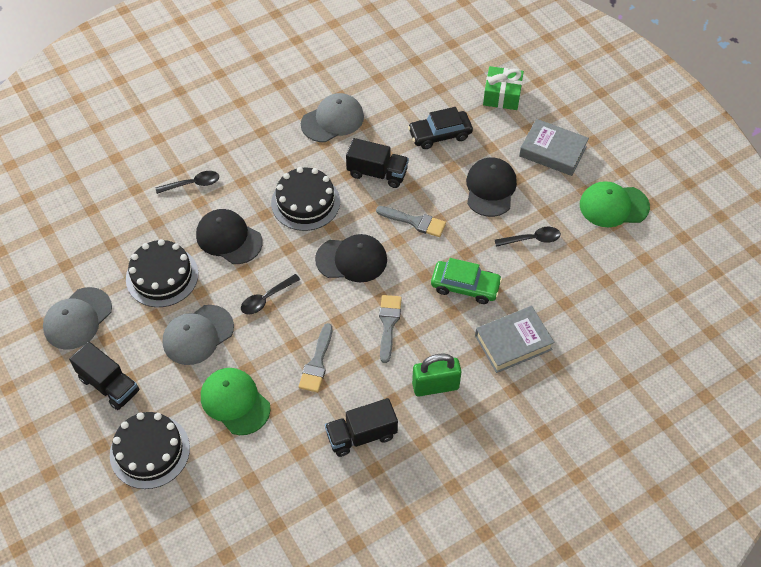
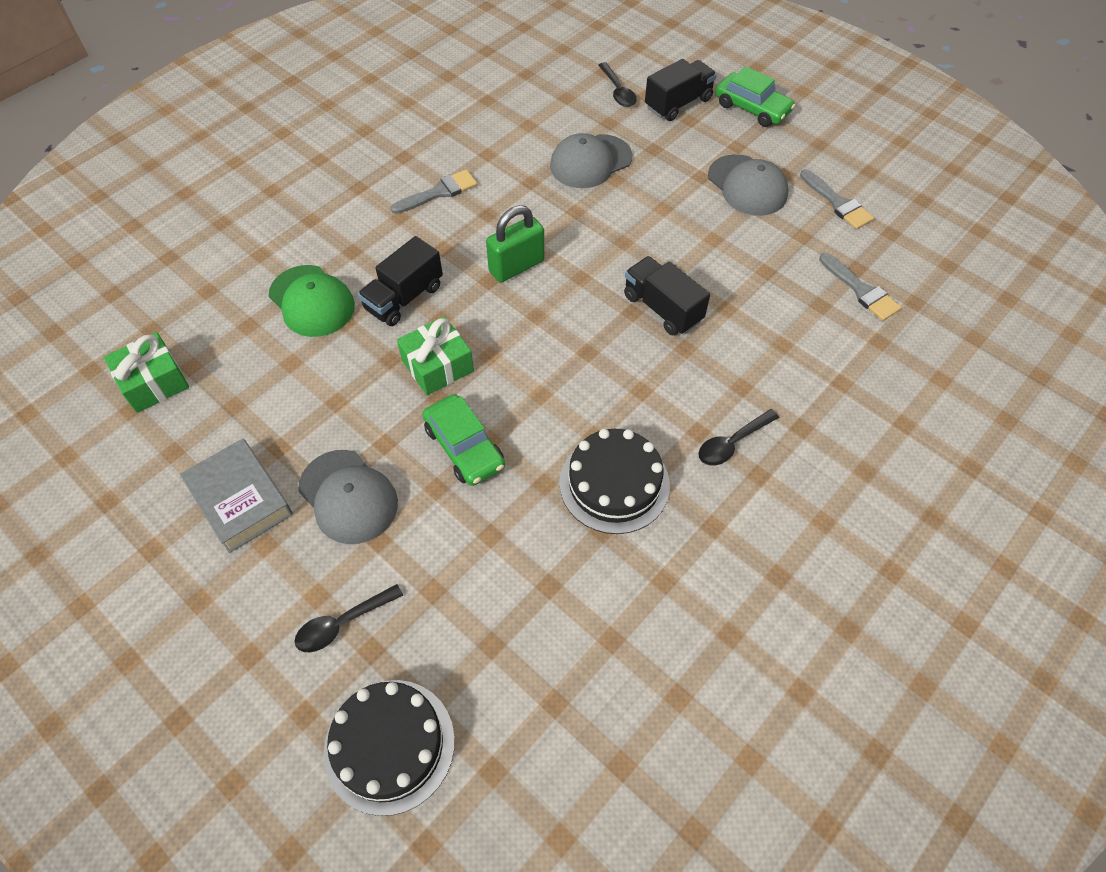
black cake: [110,412,190,489] [126,239,199,307] [271,167,340,231] = 3 -> [324,680,455,816] [559,429,670,534] = 2
black cap: [196,209,263,264] [315,234,387,282] [466,158,517,217] = 3 -> none = 0
black car: [408,107,473,149] = 1 -> none = 0
green cap: [201,368,271,435] [580,181,650,227] = 2 -> [269,265,355,337] = 1
green car: [431,258,502,304] = 1 -> [422,394,505,486] [716,66,796,127] = 2
green gift: [483,66,524,110] = 1 -> [104,332,189,413] [397,316,474,395] = 2
grey book: [475,306,554,373] [519,119,589,176] = 2 -> [180,439,293,553] = 1

